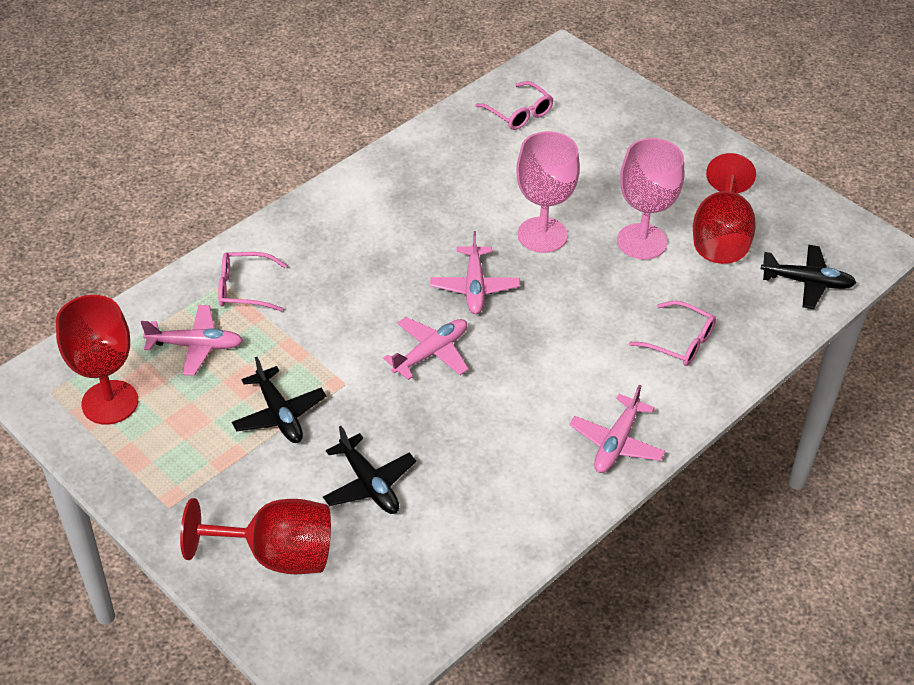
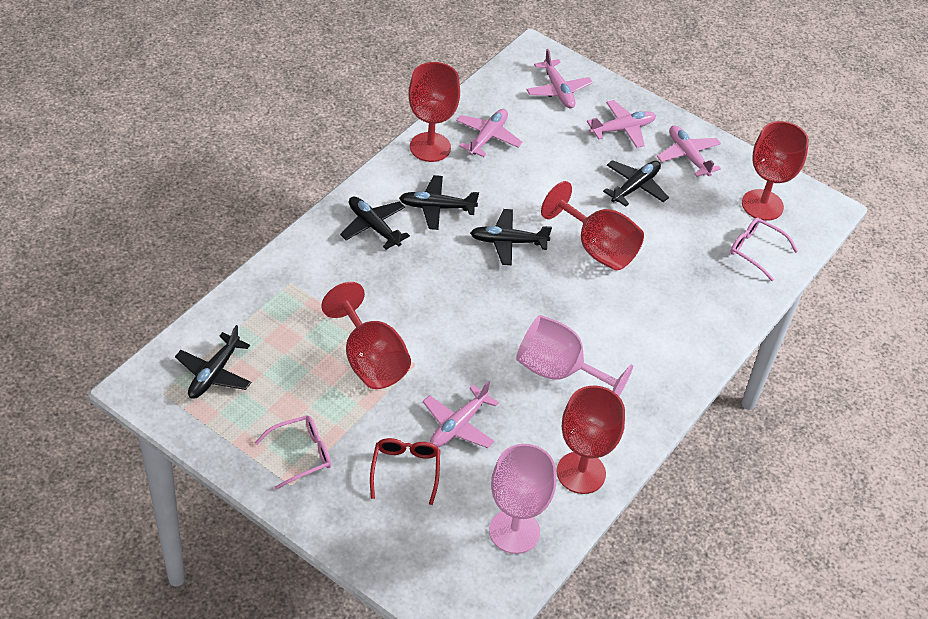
black plane: [232,357,326,443] [323,426,416,514] [761,245,857,309] = 3 -> [175,325,251,399] [340,197,410,250] [399,175,479,230] [470,209,552,265] [603,160,669,206] = 5
pink glasses: [218,252,287,311] [475,81,554,130] [629,301,716,366] = 3 -> [255,415,331,490] [730,218,798,281] = 2
pink plane: [141,305,243,376] [383,317,469,380] [430,231,520,314] [569,384,665,473] = 4 -> [423,380,499,448] [456,109,522,157] [526,49,593,108] [587,100,656,148] [657,125,721,177] = 5
red glasses: none = 0 -> [370,438,440,505] = 1
red goblet: [56,295,138,425] [180,498,331,574] [693,153,756,264] = 3 -> [321,282,411,389] [408,62,460,162] [541,181,644,270] [557,386,625,494] [742,121,809,221] = 5

